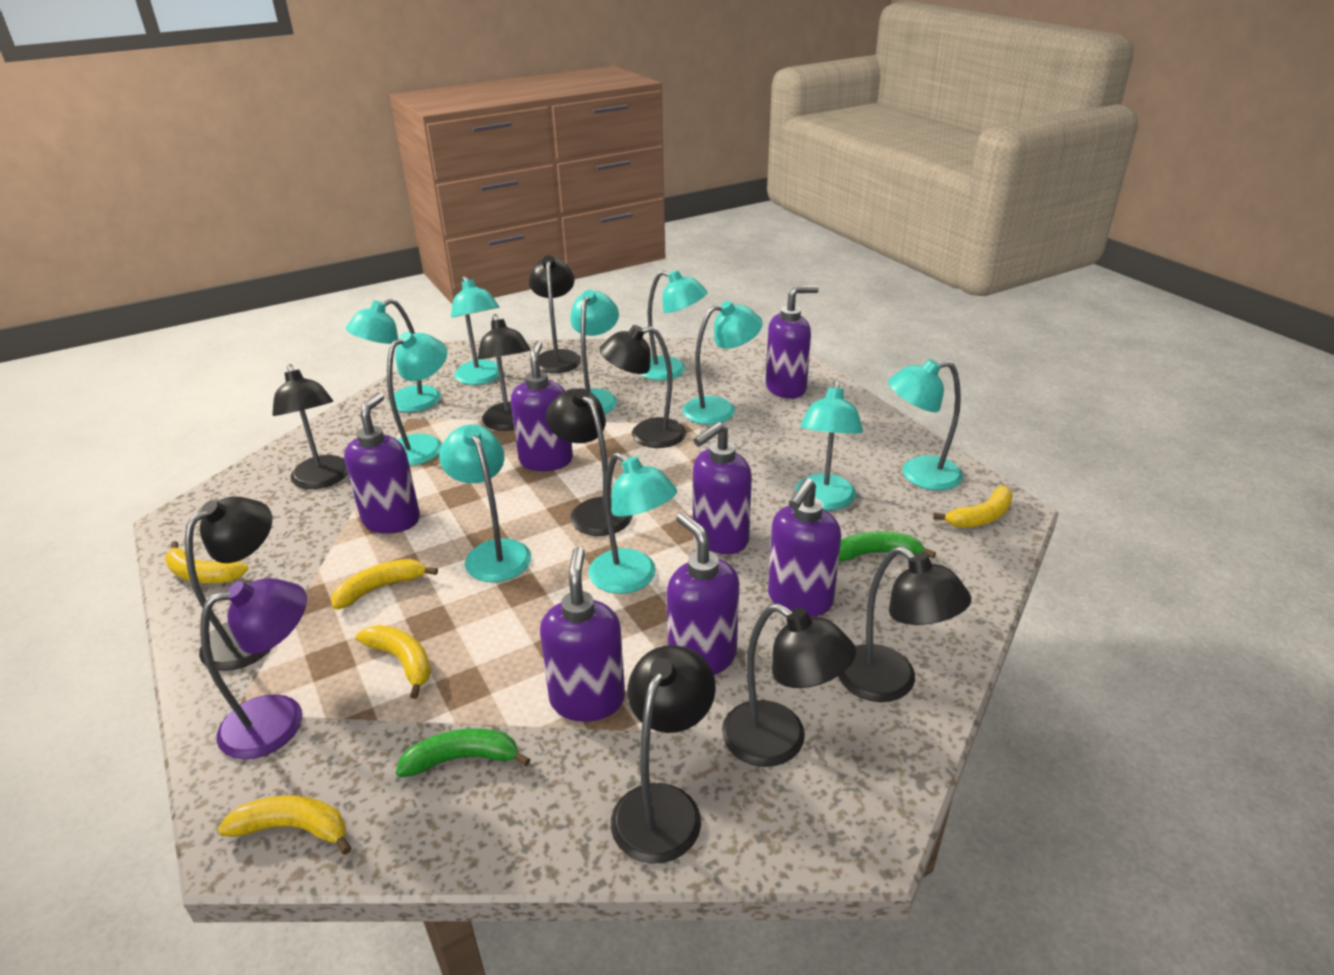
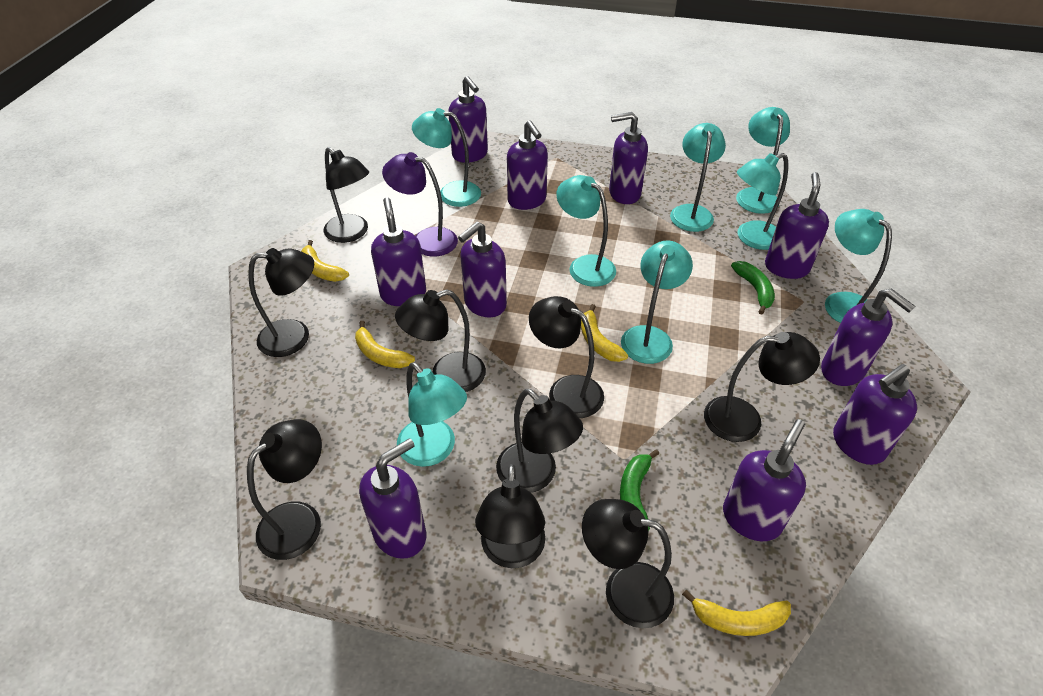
purple soap dispenser: [344,392,420,534] [511,341,573,471] [540,547,625,722] [667,513,739,675] [693,422,752,554] [766,285,819,399] [768,478,841,616] = 7 -> [359,438,426,559] [371,197,426,306] [448,76,488,163] [458,222,507,317] [507,120,548,210] [609,112,648,204] [723,419,806,541] [765,172,829,279] [821,288,915,386] [833,364,917,465] = 10
turquoise lamp: [346,299,441,412] [387,332,447,466] [439,424,531,582] [451,276,500,385] [570,290,619,414] [588,452,677,594] [640,270,708,380] [682,301,763,425] [795,380,863,510] [888,359,963,490] = 10 -> [397,362,467,467] [412,108,481,207] [556,175,616,287] [621,241,693,364] [670,123,726,232] [736,107,790,214] [737,153,788,250] [825,209,892,323] = 8
yellow banana: [165,541,248,583] [218,796,351,855] [331,559,438,610] [356,625,431,699] [933,486,1013,528] = 5 -> [301,240,349,282] [355,321,415,368] [581,304,628,362] [682,590,791,636] = 4

